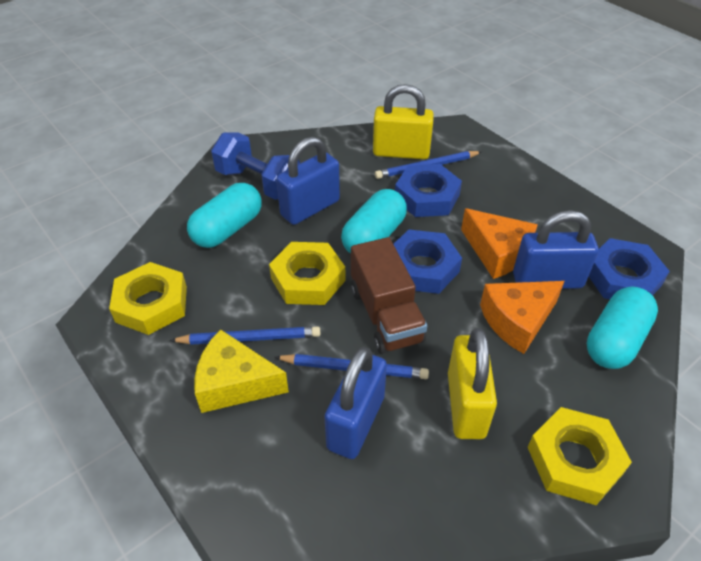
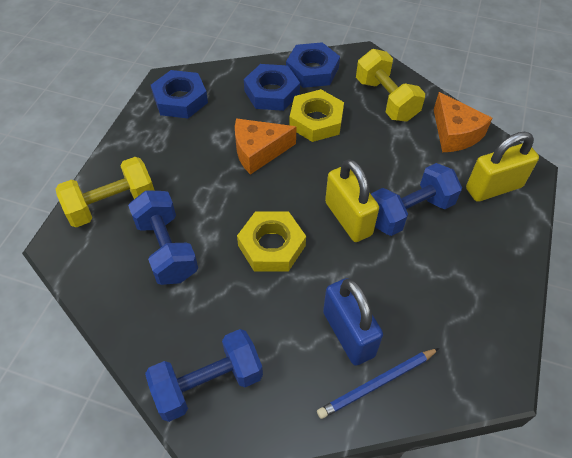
blue dumbbell: [211,132,300,200] = 1 -> [128,190,198,285] [145,329,263,422] [371,163,462,236] = 3
blue padlock: [276,137,340,225] [325,347,387,459] [513,210,599,289] = 3 -> [323,278,383,366] = 1
blue pencil: [170,326,320,345] [275,354,429,379] [375,151,481,179] = 3 -> [317,348,439,419] = 1
brown truck: [351,237,427,354] = 1 -> none = 0
turquoise capsule: [187,183,262,248] [341,189,407,254] [587,286,658,369] = 3 -> none = 0
yellow cheese: [194,329,289,413] = 1 -> none = 0
yellow dumbbell: none = 0 -> [56,157,155,227] [356,49,425,121] = 2
yellow nut: [109,262,187,335] [269,242,345,305] [528,407,632,505] = 3 -> [237,211,306,272] [289,89,344,142] = 2

